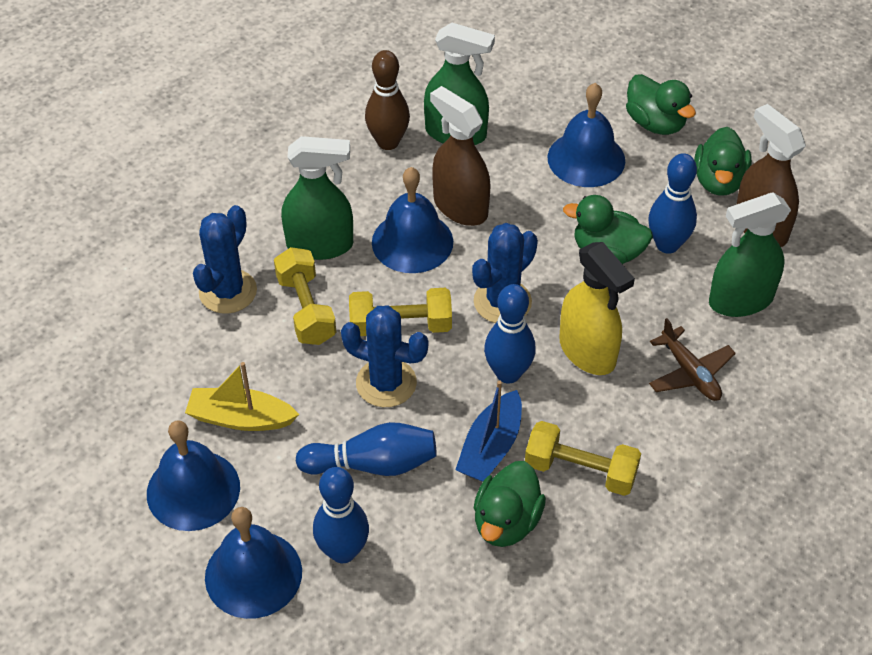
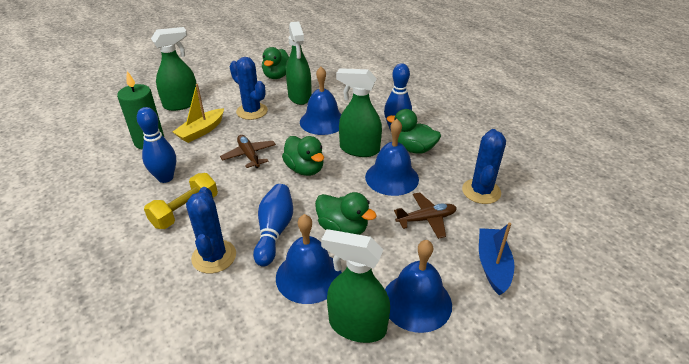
blue bowling pin: [296,422,437,476] [313,467,369,563] [484,284,536,383] [648,153,697,254] = 4 -> [137,107,176,183] [253,184,293,267] [384,63,412,131] = 3
brown bowling pin: [365,50,410,150] = 1 -> none = 0
brown plane: [649,318,736,401] = 1 -> [220,135,276,168] [394,192,457,239] = 2
brown spray bottle: [430,86,490,226] [736,104,806,247] = 2 -> none = 0
green candle: none = 0 -> [117,71,164,149] = 1
green spray bottle: [281,136,353,260] [424,22,495,145] [709,192,791,317] = 3 -> [151,27,199,111] [286,21,312,105] [321,229,390,343] [336,68,382,157] = 4
yellow dumbbell: [274,247,336,345] [349,288,452,336] [525,421,641,496] = 3 -> [144,173,218,229] = 1
yellow spray bottle: [559,242,635,375] = 1 -> none = 0

